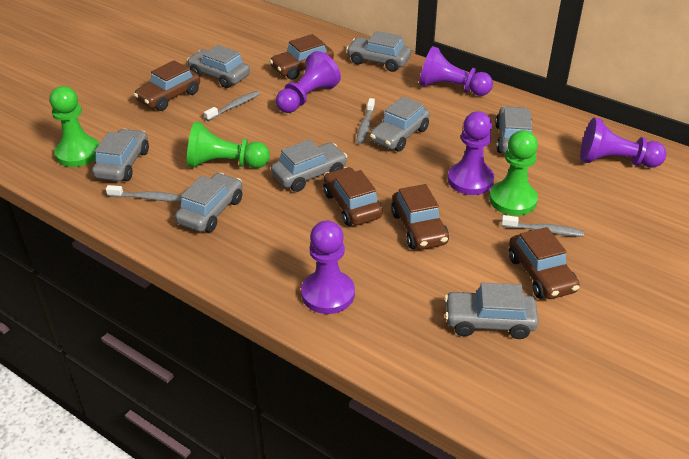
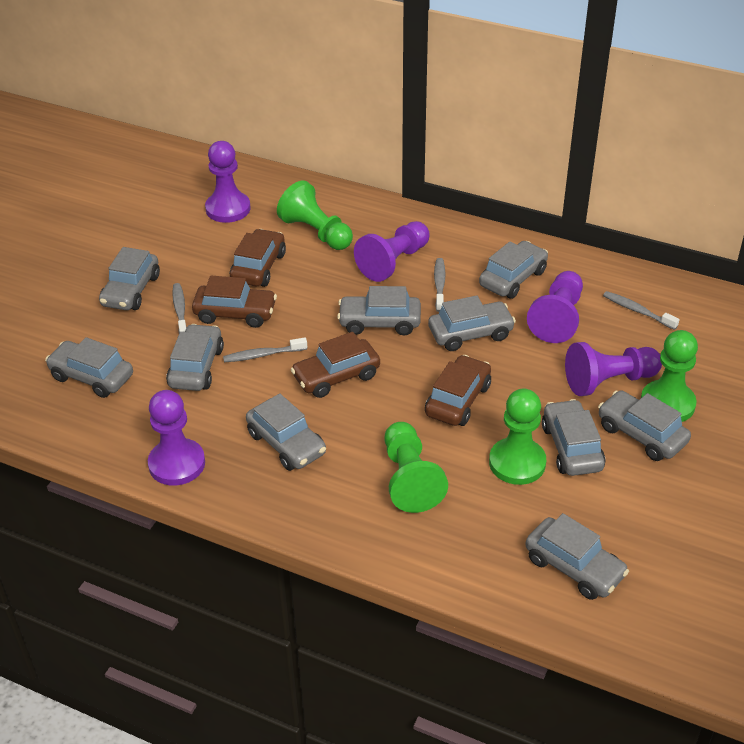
brown car: [134,60,200,111] [269,34,334,80] [323,167,383,226] [391,184,449,250] [508,227,579,299] = 5 -> [192,276,277,328] [230,229,286,287] [291,332,380,398] [425,355,491,426] = 4
green pawn: [49,86,99,167] [187,122,270,168] [489,130,538,216] = 3 -> [277,180,353,250] [384,422,448,513] [489,389,546,485] [641,330,698,422] = 4
grey car: [92,129,149,181] [175,173,242,233] [187,45,250,88] [271,139,348,192] [346,31,411,72] [370,96,430,152] [444,283,539,339] [495,106,532,153] = 8 -> [45,337,133,398] [99,247,160,310] [166,324,224,391] [246,393,326,471] [337,286,421,335] [428,295,516,351] [479,241,548,299] [525,513,629,600] [542,399,605,476] [598,390,691,461] = 10

